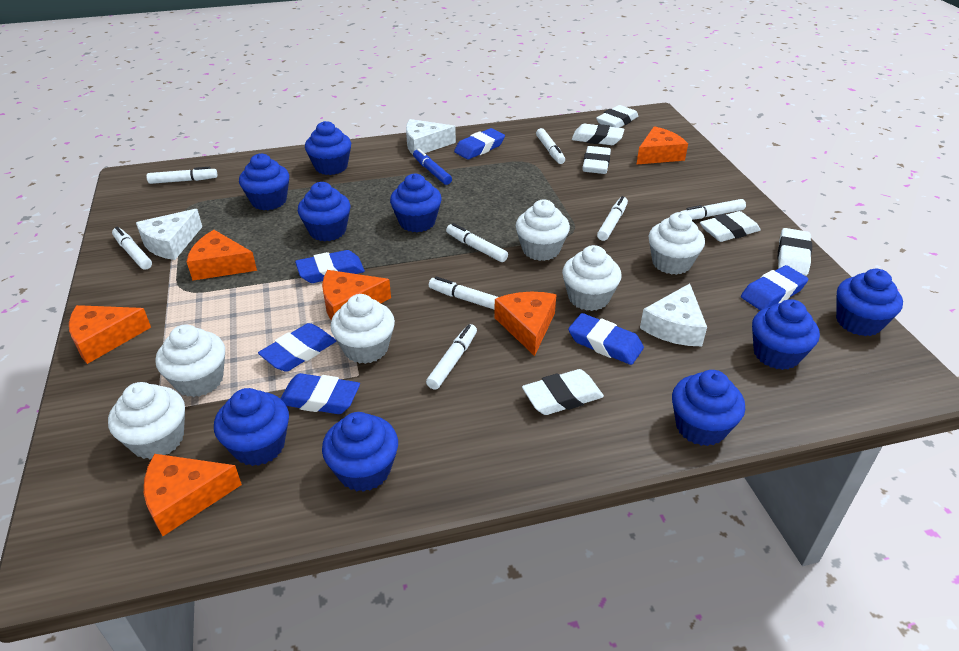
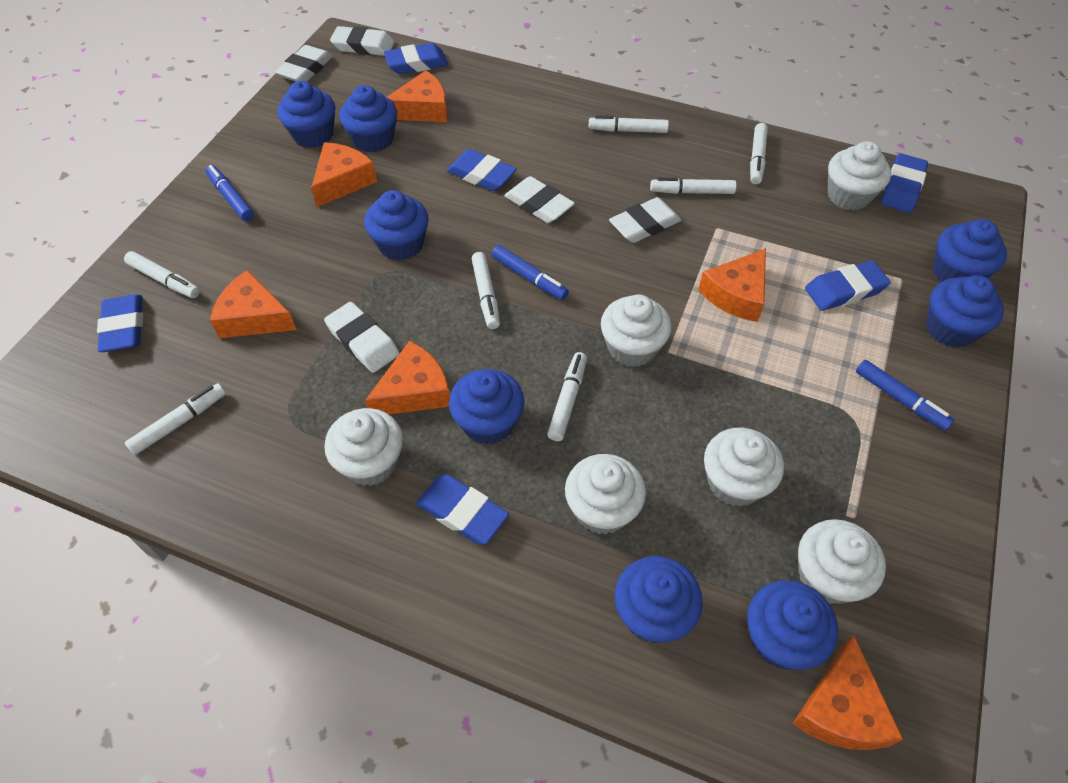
blue cupcake: [214,388,289,466] [239,153,289,210] [298,182,350,241] [305,121,351,175] [322,412,398,492] [390,174,442,232] [672,370,745,446] [752,299,820,370] [836,269,903,336] = 9 -> [277,81,335,148] [339,85,397,153] [364,190,429,261] [449,369,524,445] [615,556,703,643] [747,580,838,670] [926,275,1004,348] [933,219,1007,282] = 8
blue marker: [413,148,452,185] = 1 -> [206,165,254,221] [492,245,569,300] [856,360,954,431] = 3
white cheese: [136,209,202,260] [406,119,456,155] [640,284,707,346] = 3 -> none = 0
white eraser: [522,369,604,415] [572,124,624,145] [583,146,611,174] [596,105,638,128] [700,211,761,242] [778,228,812,276] = 6 -> [276,45,333,82] [324,302,400,373] [330,26,395,56] [504,176,575,223] [609,197,681,243] = 5
white marker: [112,227,152,270] [147,167,217,184] [426,324,477,390] [429,277,498,310] [446,223,508,262] [536,128,565,164] [597,196,628,241] [681,199,746,220] = 8 -> [124,251,200,298] [125,383,226,455] [472,252,500,329] [547,352,587,441] [589,115,669,133] [650,178,737,194] [750,123,768,184] = 7

